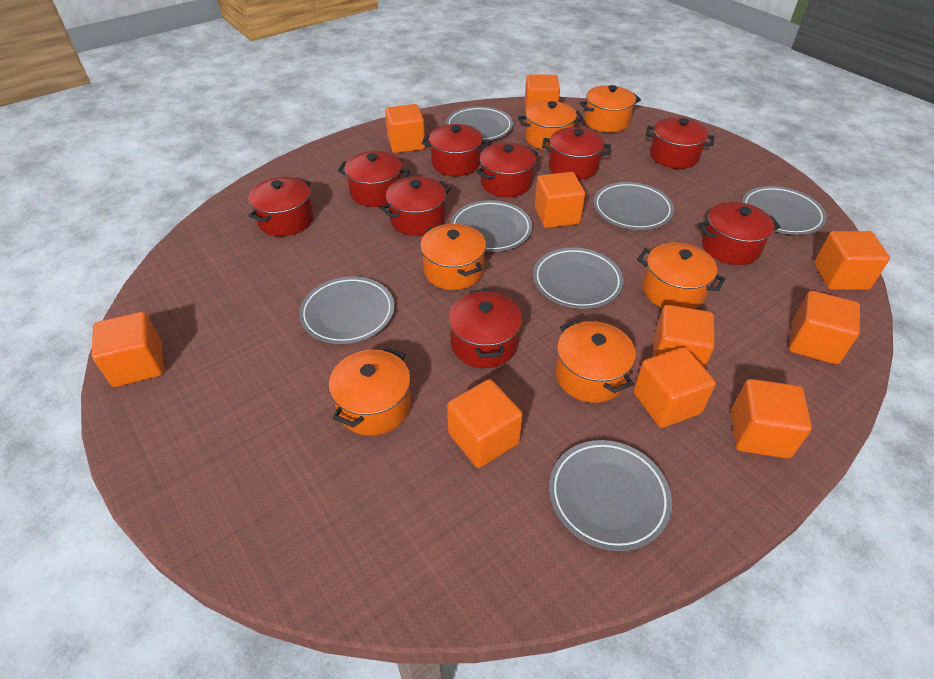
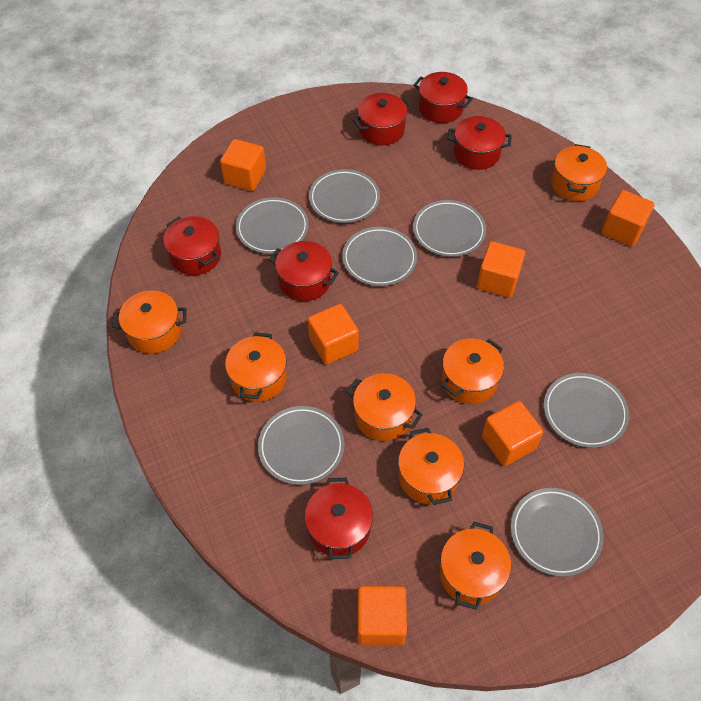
orange cube: [92,312,163,387] [385,104,425,153] [447,379,523,468] [524,75,560,113] [535,172,585,228] [633,347,716,428] [652,305,715,368] [731,379,812,459] [789,291,860,364] [814,231,890,290] = 10 -> [220,139,266,191] [308,304,359,365] [357,586,407,645] [477,241,525,298] [482,401,543,466] [601,190,655,247] = 6
orange pot: [329,347,411,436] [420,224,486,290] [518,101,583,150] [555,319,636,403] [580,85,641,132] [637,242,725,309] = 6 -> [112,291,187,354] [225,332,287,402] [347,373,423,441] [398,428,464,505] [439,522,511,610] [442,338,504,404] [551,144,607,201] = 7
red pot: [248,177,313,236] [338,151,410,207] [380,176,451,236] [422,124,490,176] [448,289,522,368] [476,142,538,197] [542,127,611,180] [646,117,714,169] [698,202,781,265] = 9 -> [163,216,221,275] [269,241,339,301] [305,477,373,559] [353,93,412,145] [414,72,473,123] [448,116,512,170] = 6

